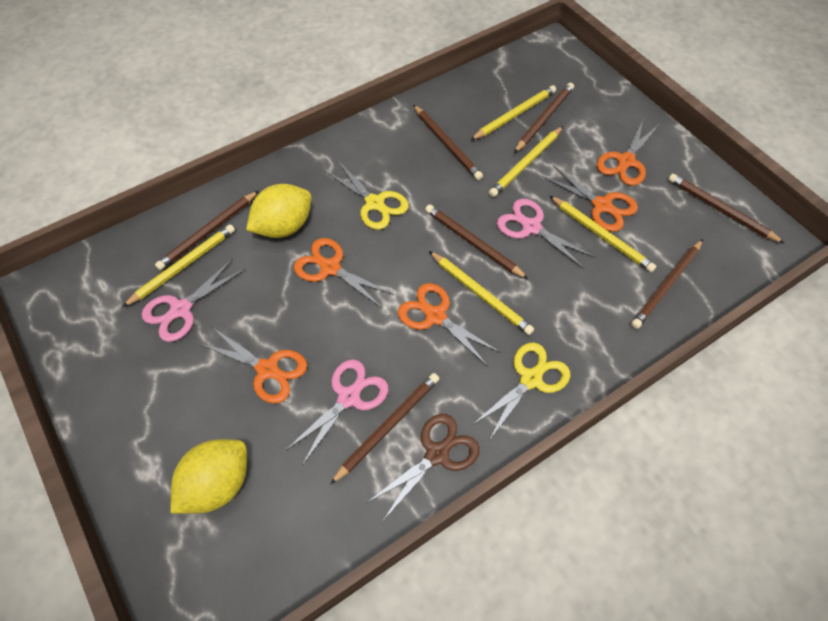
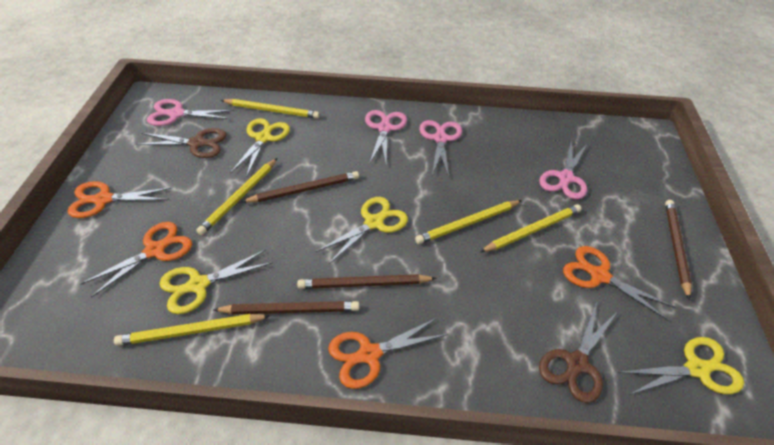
brown pencil: [155,191,258,270] [330,373,439,485] [413,105,483,180] [425,204,528,279] [514,83,574,153] [631,239,703,329] [668,173,785,244] = 7 -> [213,301,359,315] [242,171,359,202] [297,274,437,289] [665,200,692,300] = 4
brown scissors: [366,414,480,521] = 1 -> [136,128,227,158] [539,302,618,403] = 2
orange scissors: [198,327,307,403] [294,238,394,309] [398,283,501,366] [542,165,638,232] [597,120,660,186] = 5 -> [68,181,172,218] [80,222,192,298] [328,317,448,389] [563,246,676,321] = 4
pink scissors: [142,259,245,342] [285,359,388,465] [497,199,595,269] = 3 -> [147,99,234,126] [365,110,407,163] [419,120,462,177] [539,141,588,199] = 4
yellow lemon: [171,439,247,514] [246,184,312,238] = 2 -> none = 0
yellow scissors: [324,161,409,230] [471,342,570,440] = 2 -> [160,249,273,314] [230,118,290,178] [316,197,408,264] [618,337,744,395] = 4

